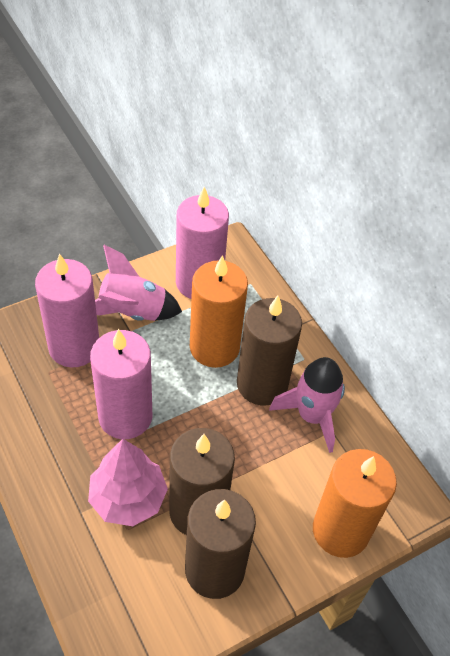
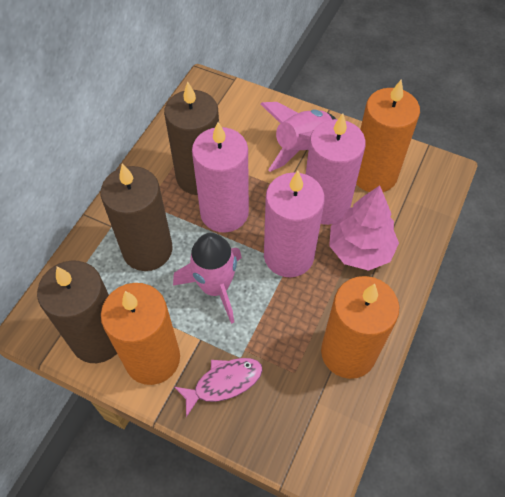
orange candle: [190,255,248,368] [313,449,397,558] = 2 -> [101,283,180,385] [321,276,399,379] [356,79,420,192] = 3
pink fish: none = 0 -> [174,358,263,417] = 1

